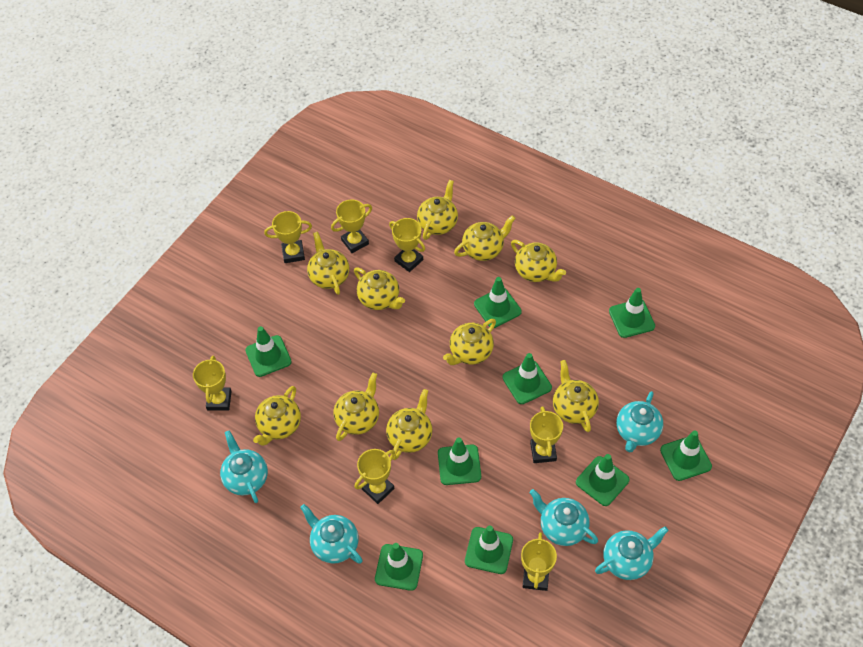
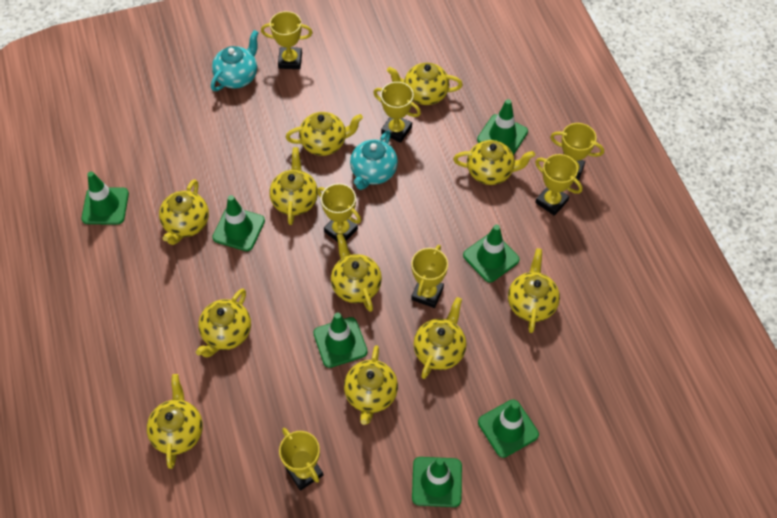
green traffic cone: [245,326,292,377] [375,543,423,591] [438,437,481,485] [465,525,513,574] [474,277,522,328] [503,353,552,404] [576,454,629,506] [609,288,655,338] [660,430,712,481] = 9 -> [81,172,129,225] [212,195,265,251] [313,312,367,368] [412,457,462,507] [463,225,520,283] [477,99,528,155] [478,399,539,458] = 7
turquoise teapot: [220,430,268,503] [300,504,363,564] [529,489,598,546] [595,526,669,580] [617,391,663,452] = 5 -> [211,30,259,91] [350,131,398,190] = 2
yellow teapot: [253,386,301,446] [307,232,349,295] [334,373,379,441] [354,267,405,310] [386,389,432,460] [417,180,458,240] [443,319,496,365] [454,215,516,261] [511,240,566,282] [553,360,599,432] = 10 -> [147,374,203,469] [159,179,209,245] [196,288,251,357] [269,147,318,225] [286,112,363,156] [331,233,382,312] [344,345,398,425] [387,63,463,105] [413,297,466,379] [453,140,535,185] [508,248,560,333] = 11

